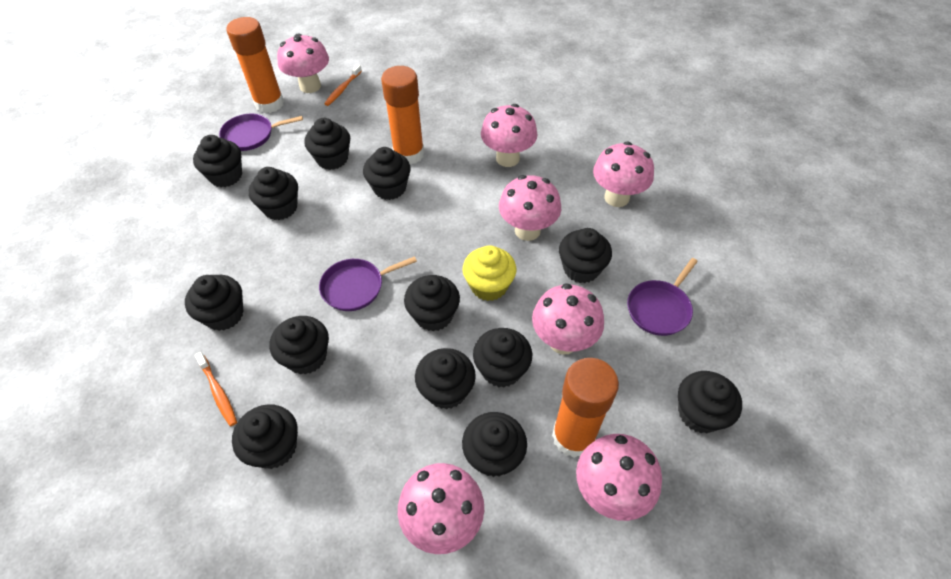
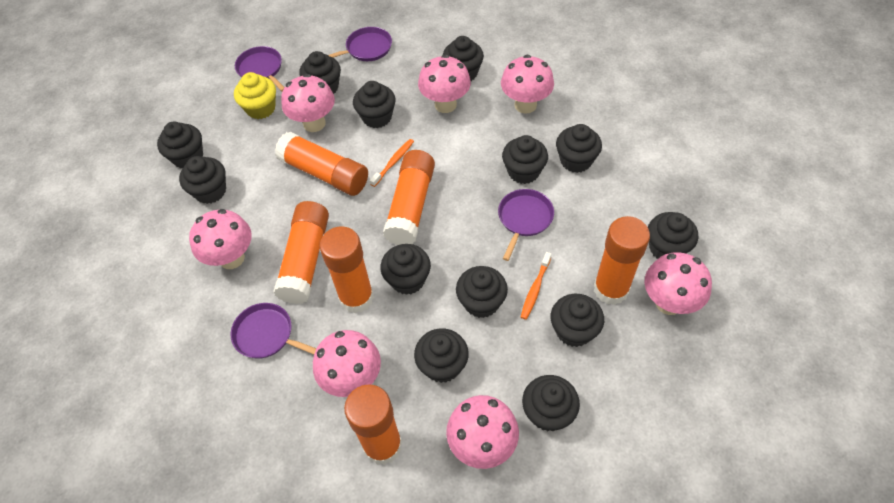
orange glue stick: [226,17,284,113] [381,66,424,165] [552,358,619,458] = 3 -> [273,201,329,304] [275,132,368,196] [320,227,374,313] [344,384,402,465] [383,150,435,245] [594,216,650,305] = 6
purple pan: [219,114,303,151] [319,256,417,311] [627,258,698,336] = 3 -> [231,303,317,359] [235,46,285,91] [328,27,392,61] [498,189,554,261] = 4

